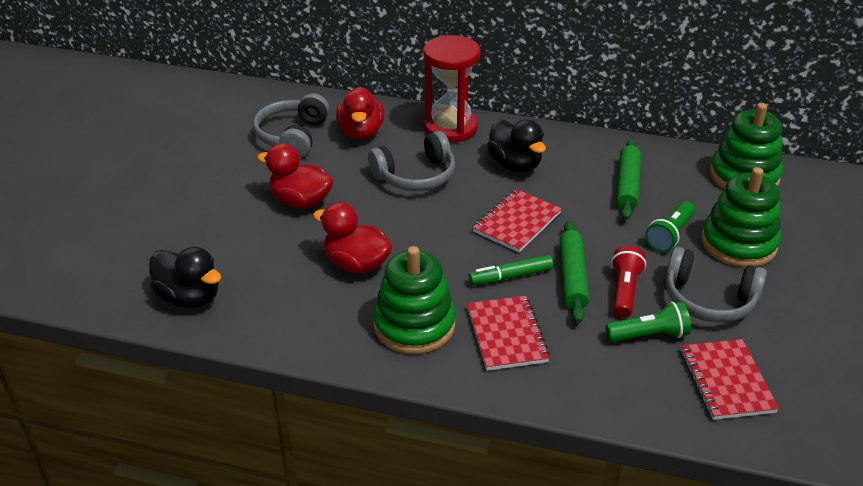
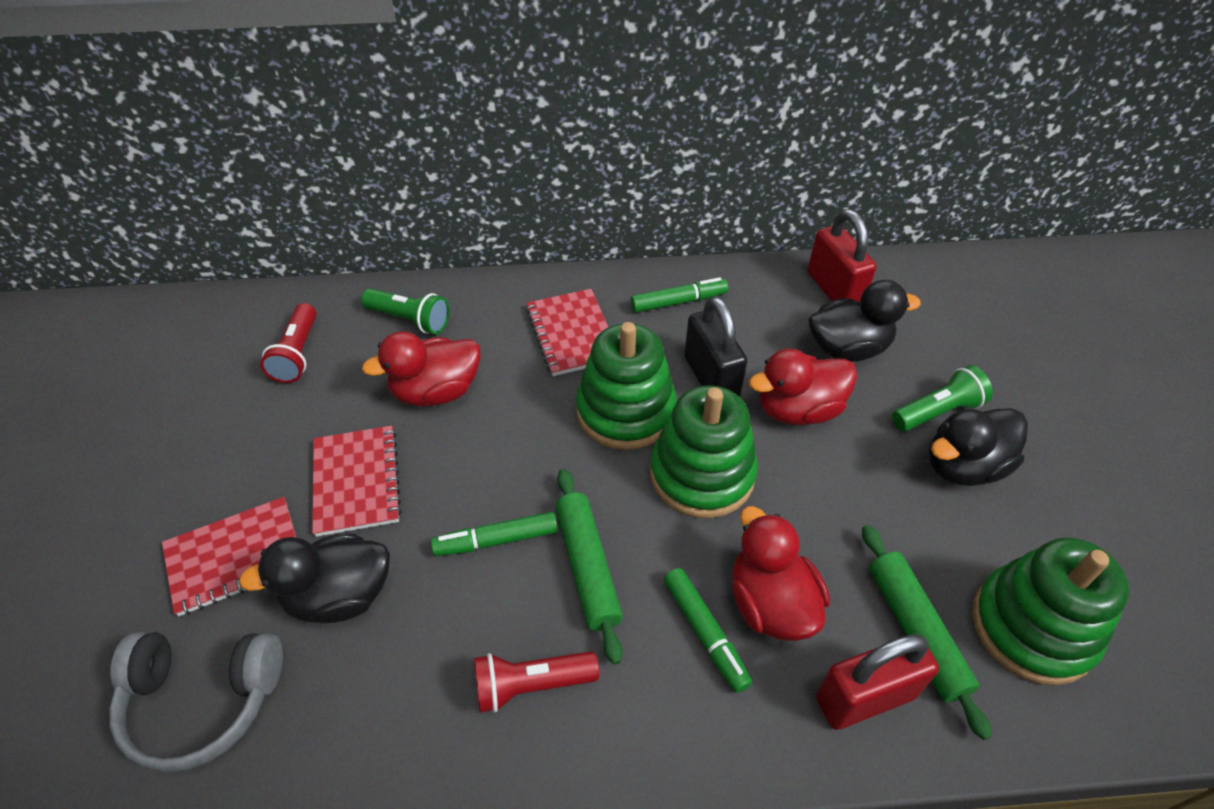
black duck: [149,247,221,308] [487,119,546,172] = 2 -> [239,534,390,623] [808,280,921,362] [929,408,1028,486] = 3
black padlock: none = 0 -> [684,296,747,397] = 1
green marker: [469,255,553,285] = 1 -> [431,512,558,556] [630,277,728,313] [664,568,752,693] = 3
grey headphones: [253,93,330,158] [368,131,455,191] [666,247,767,323] = 3 -> [109,632,283,773] = 1
red flashlight: [611,246,646,318] = 1 -> [260,303,317,383] [474,651,599,713] = 2
red hourglass: [424,35,480,142] = 1 -> none = 0
red padlock: none = 0 -> [807,209,876,302] [816,634,939,730] = 2

